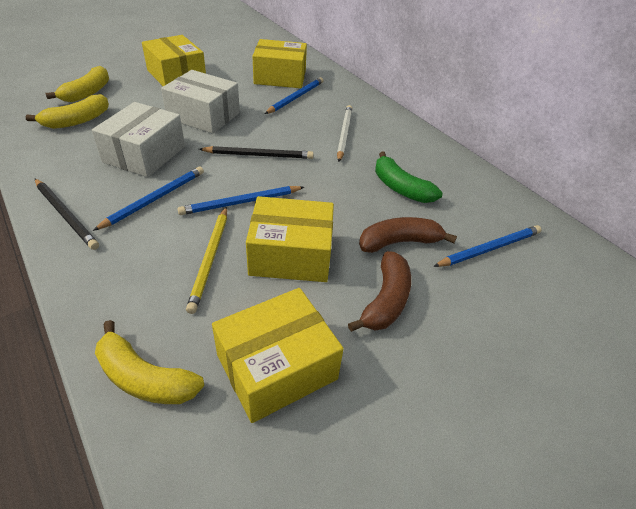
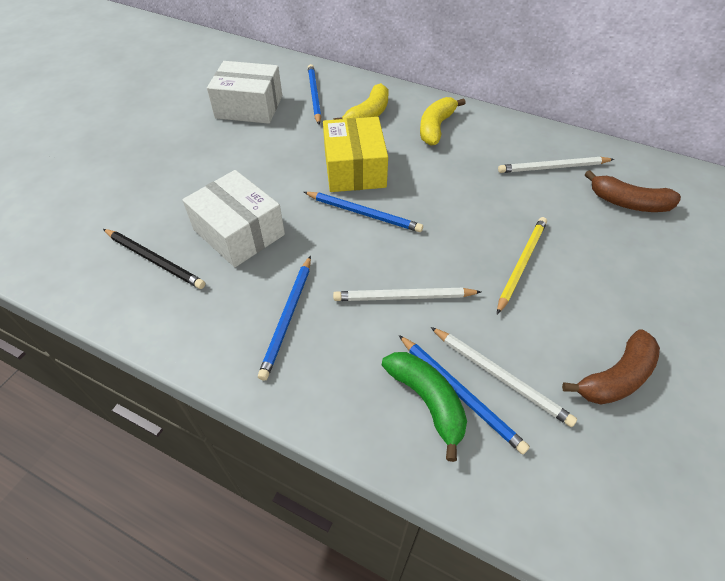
black pencil: [35,179,99,250] [199,146,314,159] = 2 -> [103,229,205,289] = 1
white pencil: [337,105,352,162] = 1 -> [333,288,481,301] [431,327,577,427] [498,157,614,173] = 3
yellow banana: [26,94,109,129] [46,66,109,102] [95,320,204,404] = 3 -> [333,83,389,120] [420,97,466,145] = 2
yellow box: [142,35,206,86] [212,288,343,423] [246,196,334,282] [253,39,307,88] = 4 -> [323,117,388,192] = 1

